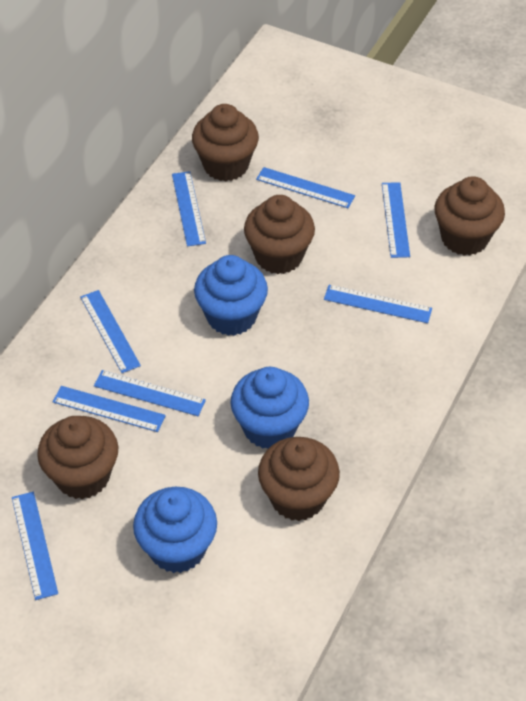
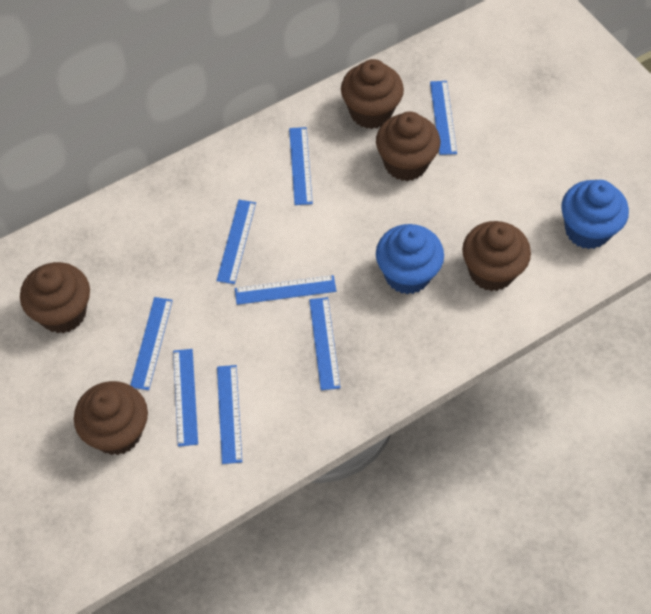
blue cupcake: [133,487,217,573] [194,255,268,336] [231,367,309,449] = 3 -> [376,224,444,294] [561,180,629,249] = 2

